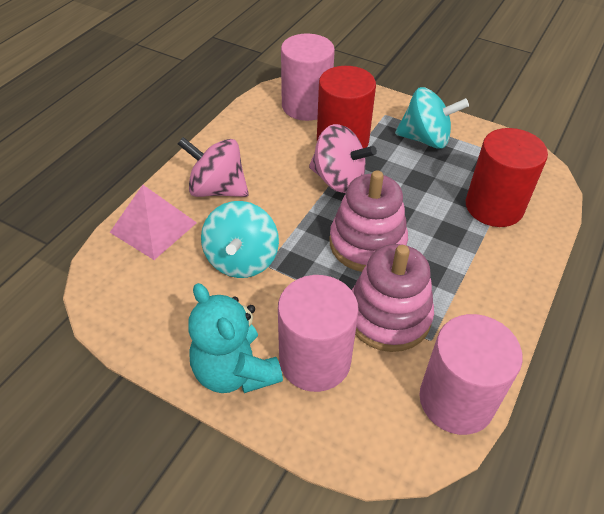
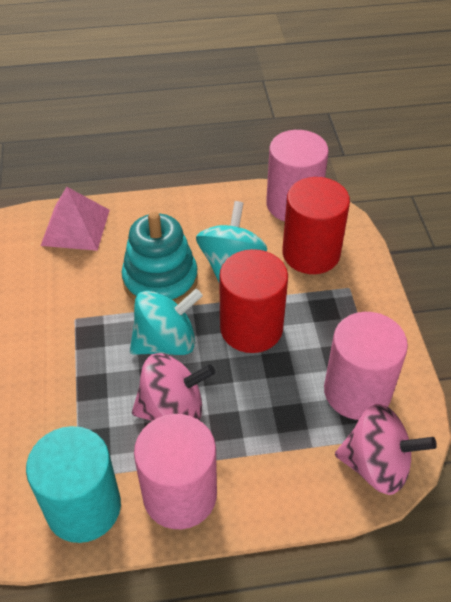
pink stacking toy: [330,170,408,272] [352,244,434,352] = 2 -> none = 0
turquoise cylinder: none = 0 -> [26,426,121,543] = 1
turquoise stacking toy: none = 0 -> [121,212,198,304] = 1
turquoise teddy bear: [188,283,283,393] = 1 -> none = 0

